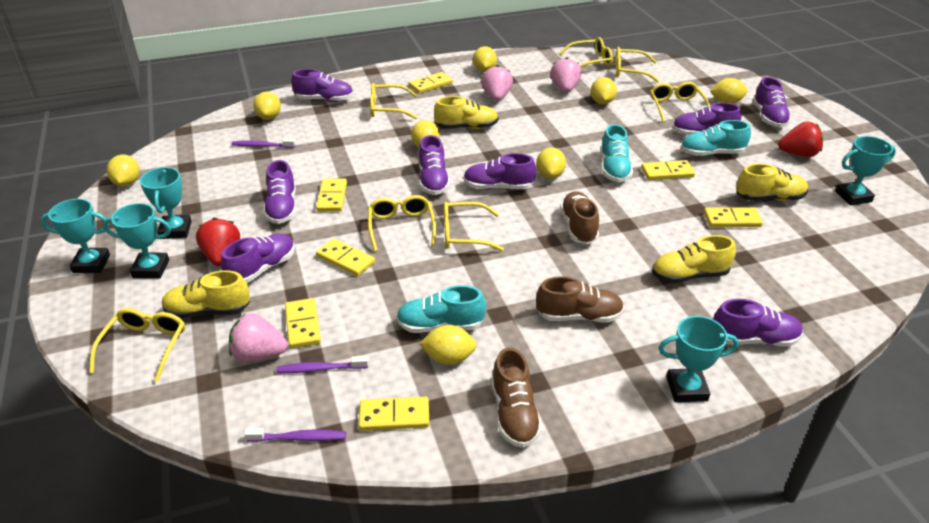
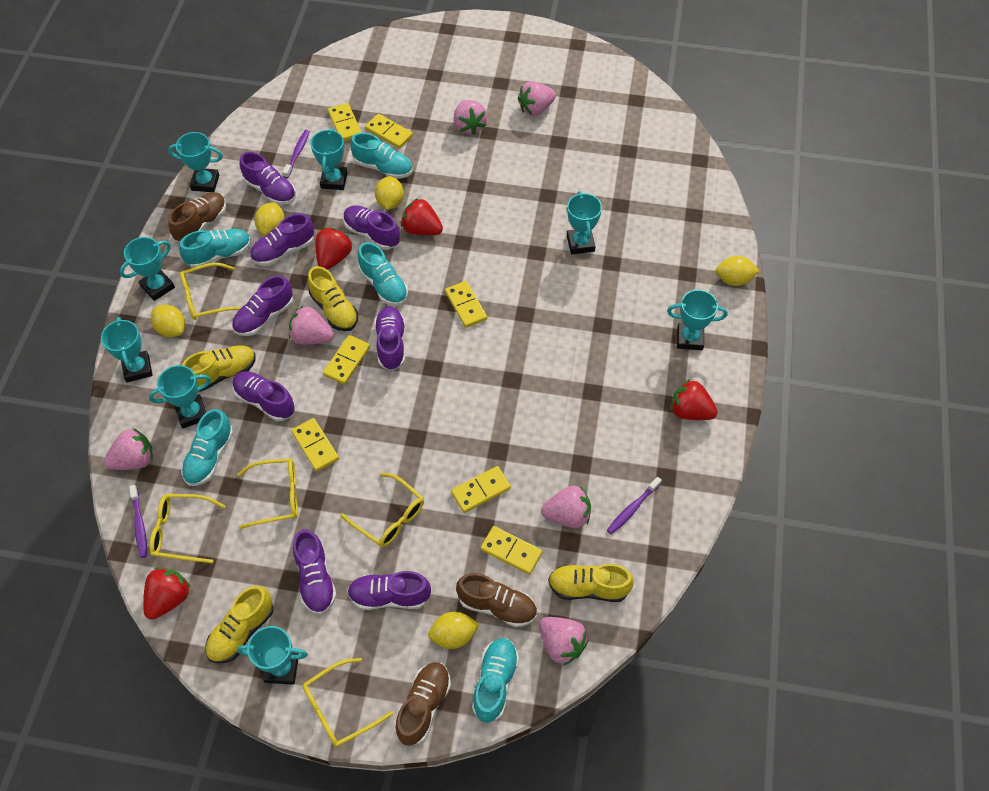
pink strawberry: [229,313,288,362] [481,65,513,101] [550,57,582,93] = 3 -> [104,428,153,470] [289,306,334,345] [454,100,487,135] [518,81,556,116] [539,617,588,666] [541,485,591,528] = 6
red strawberry: [196,218,240,266] [778,121,823,157] = 2 -> [143,567,191,620] [316,228,352,270] [401,198,443,235] [671,379,718,420] = 4
turquoise shoe: [396,285,486,333] [600,124,633,182] [680,120,751,156] = 3 -> [179,229,251,268] [181,409,233,486] [350,132,413,179] [358,242,408,306] [472,638,519,722] = 5
turquoise trophy: [41,199,110,273] [103,203,171,278] [140,167,192,239] [659,316,739,402] [835,136,896,205] = 5 -> [101,317,153,382] [120,237,175,301] [149,365,211,428] [168,132,223,192] [237,626,308,685] [310,128,348,190] [567,191,602,254] [667,290,728,350] = 8
yellow glasses: [89,308,185,382] [368,195,436,252] [370,83,417,119] [444,202,504,251] [559,37,613,68] [615,47,659,83] [650,82,710,123] = 7 -> [149,494,225,563] [180,263,242,320] [237,458,298,529] [303,658,393,747] [340,473,424,547] = 5
yellow lemon: [107,154,140,187] [253,92,281,120] [411,120,440,148] [420,325,477,365] [473,46,497,72] [536,147,566,179] [591,77,617,105] [710,78,748,104] = 8 -> [151,305,185,338] [254,202,285,236] [375,176,404,210] [428,612,480,649] [716,256,759,286] = 5

